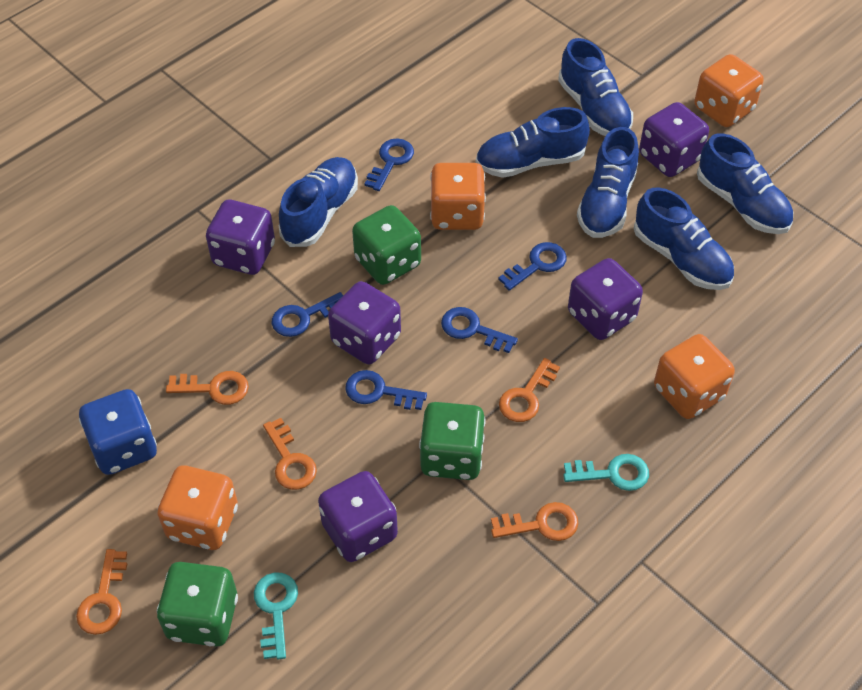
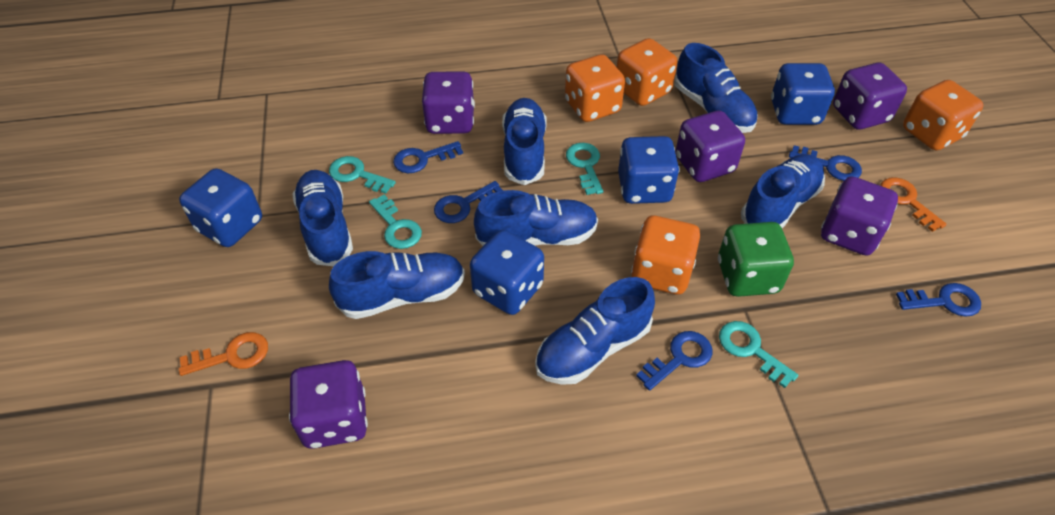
blue dice: [79,389,157,475] = 1 -> [179,168,262,247] [470,230,544,315] [618,136,680,204] [771,63,835,125] = 4
blue shoe: [279,157,358,247] [476,107,590,178] [558,38,633,136] [577,127,639,238] [634,187,734,290] [697,133,793,234] = 6 -> [292,170,353,266] [329,251,465,319] [474,190,598,246] [502,98,546,185] [535,277,655,385] [674,43,758,133] [741,154,825,228] = 7
green dice: [157,562,238,647] [352,205,421,285] [419,402,486,480] = 3 -> [718,222,794,297] = 1
orange key: [76,549,127,635] [166,371,249,405] [263,418,317,490] [491,502,578,541] [499,358,560,422] = 5 -> [179,332,268,376] [880,177,947,232] = 2
turquoise key: [254,573,298,659] [563,454,649,491] = 2 -> [329,156,396,194] [369,194,422,249] [566,143,603,195] [719,321,799,388] = 4

